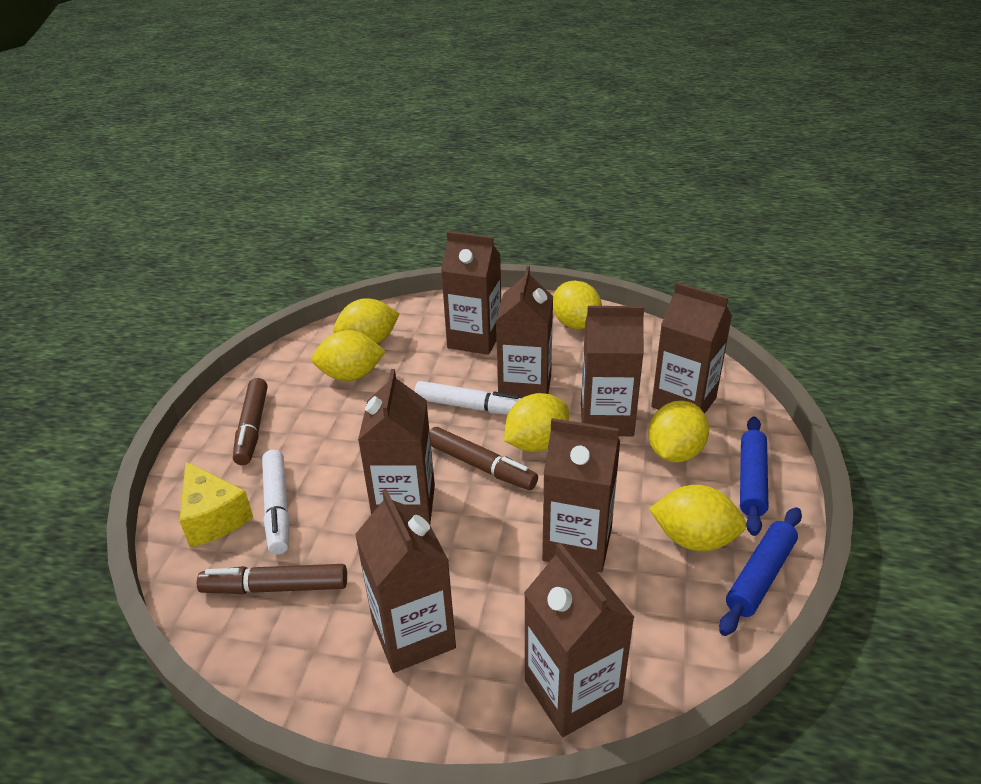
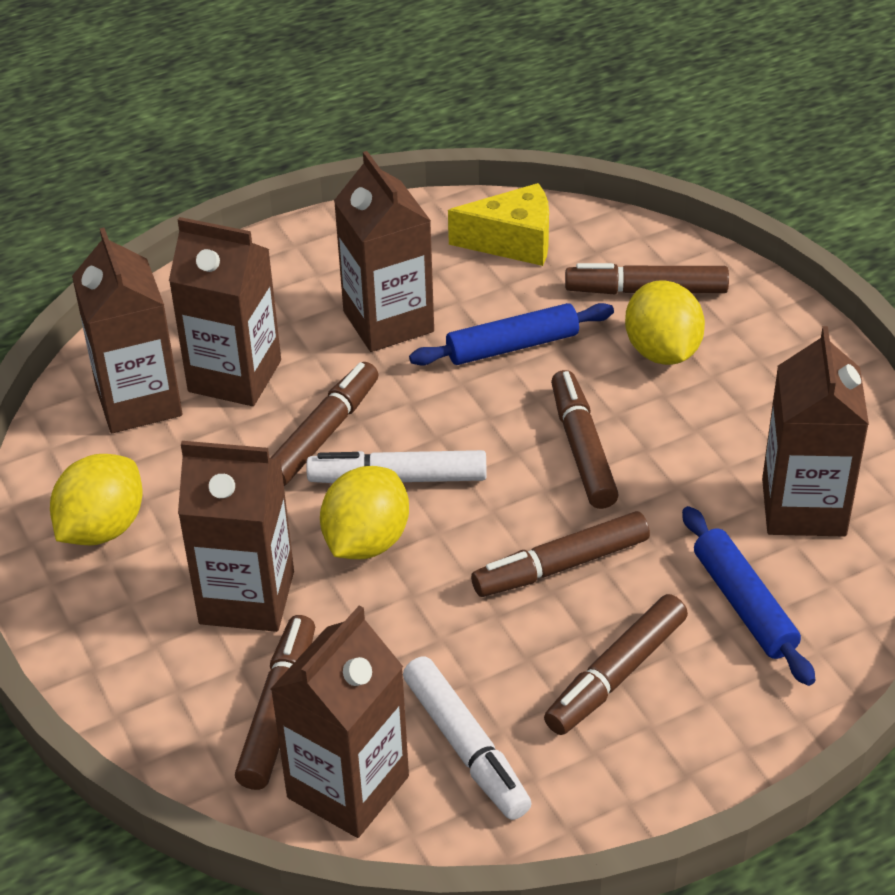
brown carton: [355,489,456,673] [358,369,435,524] [441,231,501,355] [496,266,553,398] [524,543,634,737] [542,418,620,572] [581,306,644,436] [651,283,732,413] = 8 -> [72,228,182,433] [169,217,281,406] [178,441,294,632] [271,606,409,838] [334,151,434,352] [762,326,869,537] = 6
brown marker: [197,564,347,594] [233,378,267,465] [430,427,538,490] = 3 -> [235,615,315,790] [271,362,379,486] [471,511,650,597] [544,594,688,735] [551,370,619,509] [565,263,729,295] = 6
yellow lemon: [312,330,386,381] [333,298,400,344] [504,393,569,452] [553,281,602,329] [648,401,709,463] [649,485,747,551] = 6 -> [50,454,142,546] [320,466,409,559] [625,280,705,365] = 3

